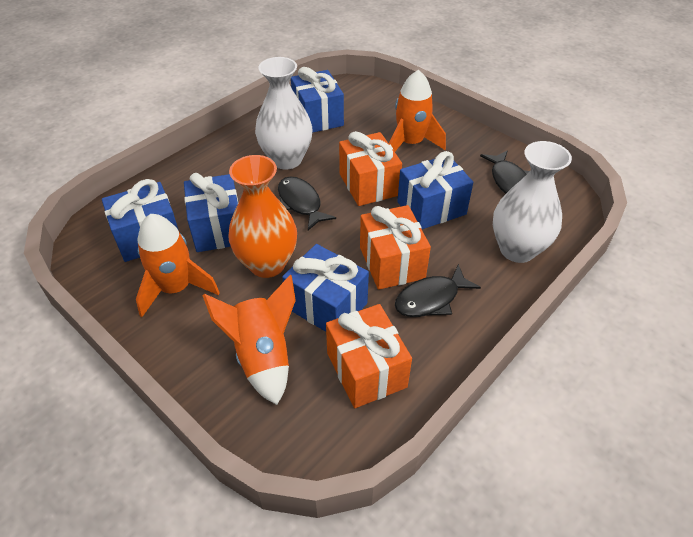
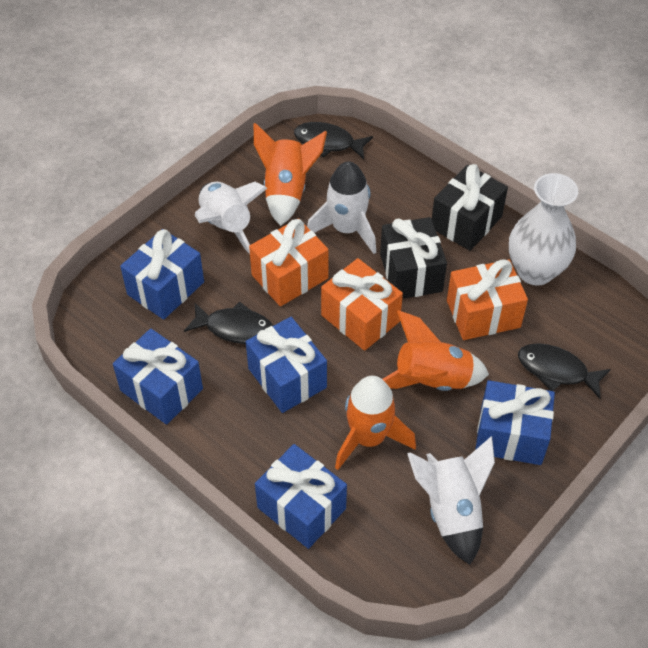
black gift: none = 0 -> [380,217,447,299] [432,164,508,251] = 2
orange vase: [228,155,297,278] = 1 -> none = 0
white rocket: none = 0 -> [195,182,267,254] [307,161,376,254] [407,436,495,565] = 3
white vase: [255,57,312,170] [493,141,572,263] = 2 -> [509,173,578,286] = 1

